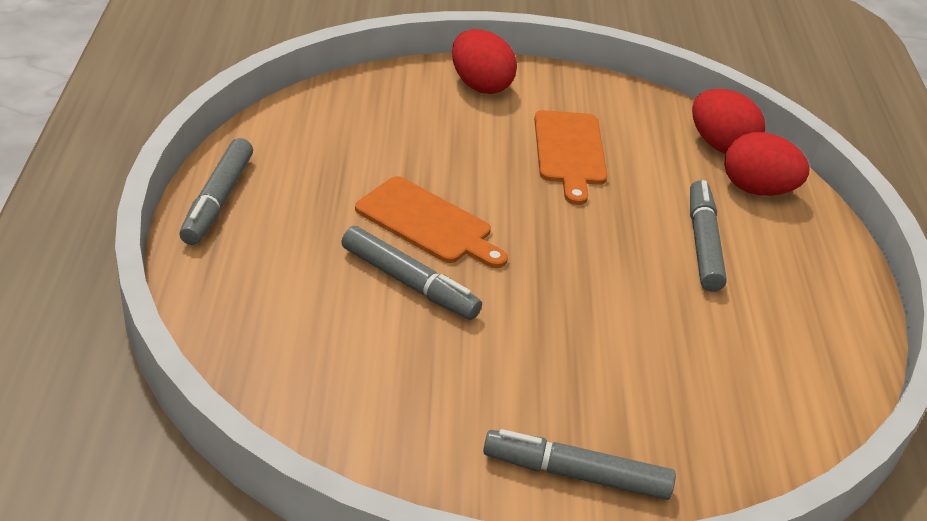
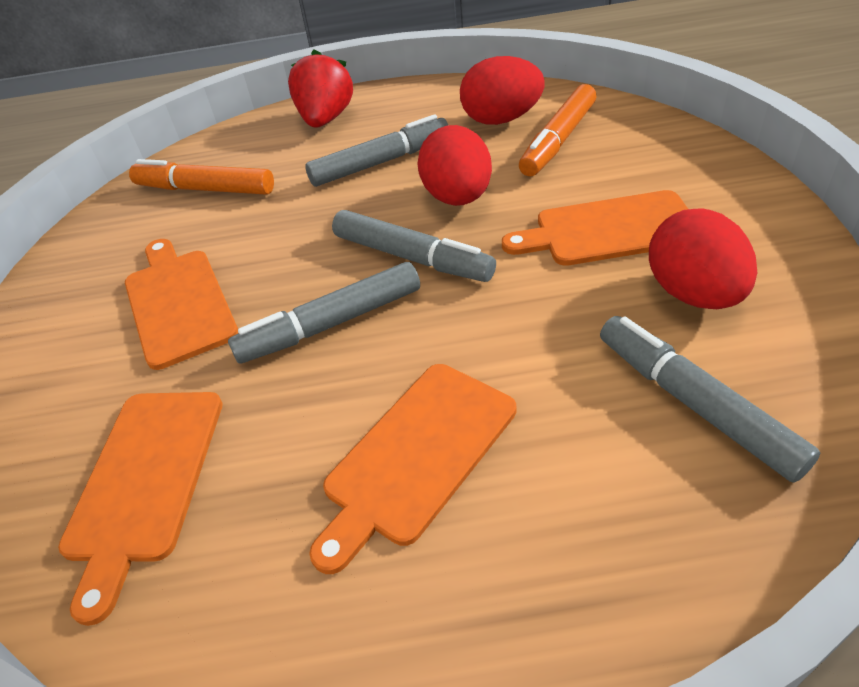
orange cutting board: [355,176,508,268] [534,110,608,205] = 2 -> [58,392,223,626] [125,239,238,370] [309,364,516,574] [502,190,688,266] = 4
orange marker: none = 0 -> [129,159,274,195] [519,84,596,176] = 2
red strawberry: none = 0 -> [288,49,353,128] = 1

